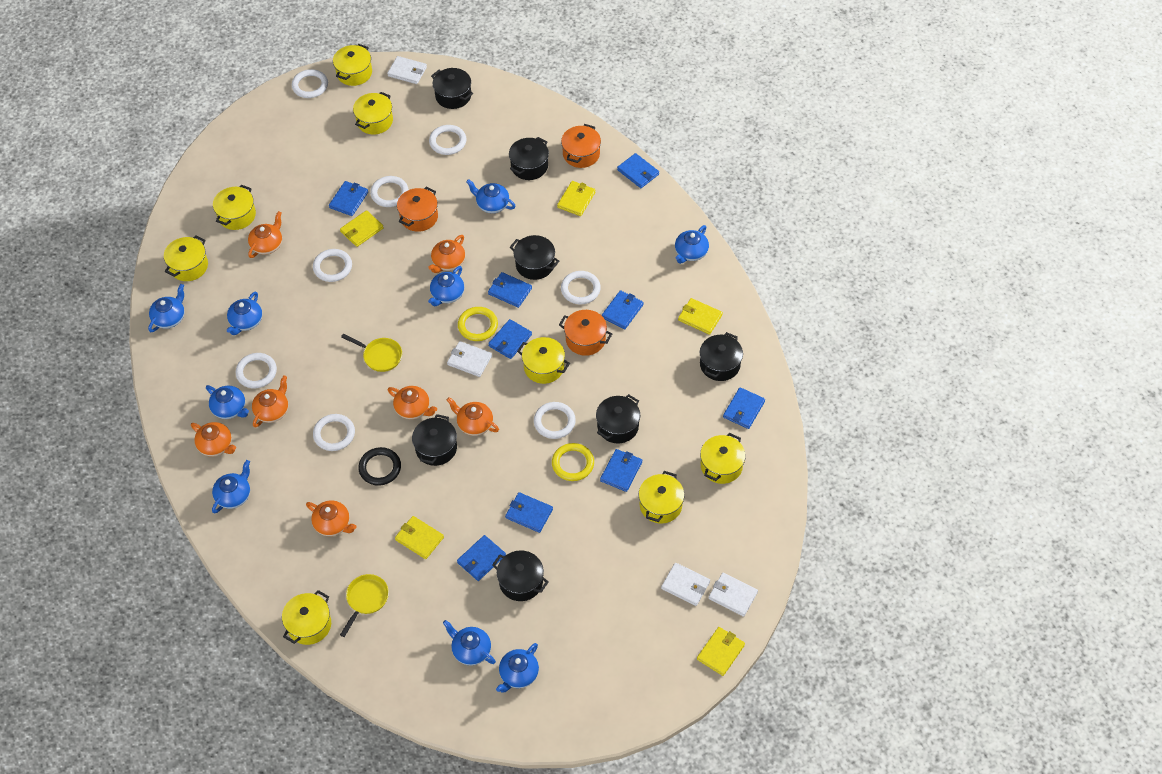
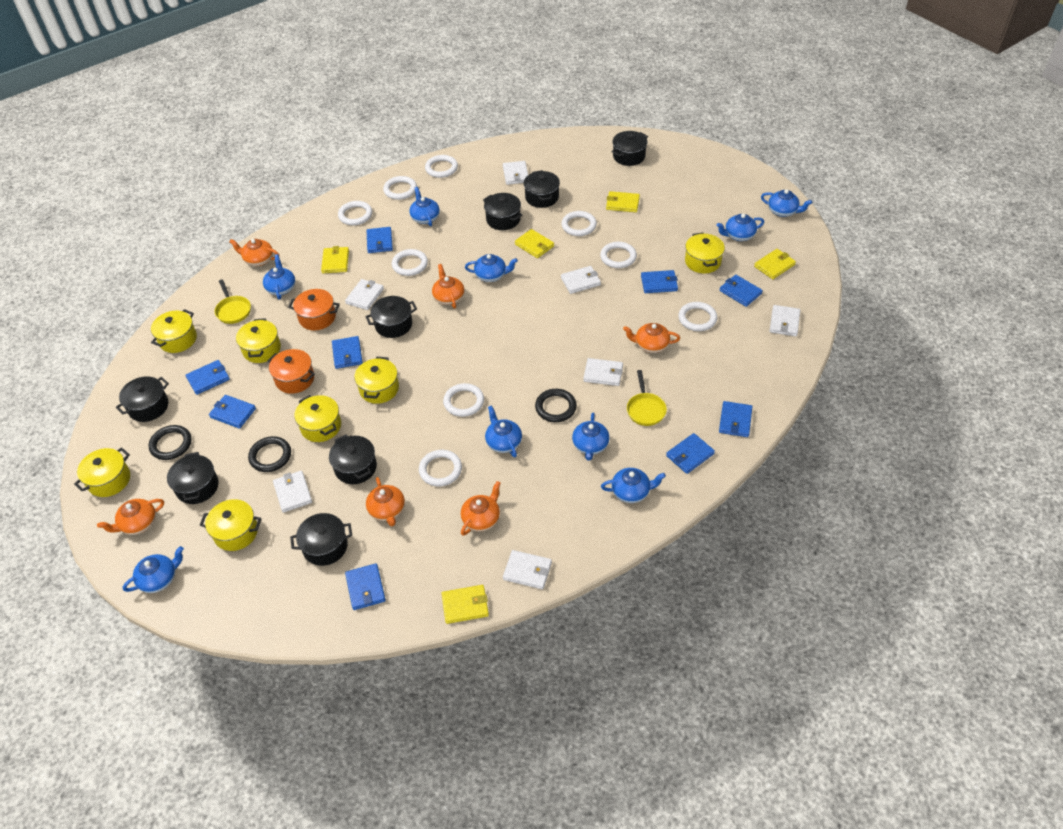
black pot: [412,414,457,466] [431,68,473,109] [492,550,548,601] [509,137,549,180] [510,235,559,280] [596,394,640,444] [700,332,743,381] = 7 -> [116,376,169,422] [167,452,219,504] [290,513,352,566] [329,434,377,484] [365,296,417,338] [483,193,522,230] [524,170,560,208] [611,131,648,166] = 8
black ring: [358,447,401,486] = 1 -> [149,425,192,460] [248,436,291,472] [535,389,577,422] = 3
orange pot: [397,187,438,232] [559,310,612,356] [561,124,601,168] = 3 -> [267,349,315,394] [288,289,340,330] = 2
orange teapot: [191,422,236,456] [248,211,282,258] [252,375,288,428] [306,500,357,536] [388,386,437,419] [428,235,465,273] [447,397,499,436] = 7 -> [97,499,164,535] [229,239,279,266] [366,477,405,526] [432,264,465,308] [461,481,501,536] [623,323,680,353] = 6
white ring: [236,353,277,388] [292,69,328,98] [313,249,352,282] [313,414,355,451] [370,176,409,207] [429,125,466,155] [534,402,576,439] [561,271,601,304] = 8 -> [338,201,372,225] [383,176,417,200] [392,249,428,276] [419,450,462,486] [425,155,458,178] [443,383,484,417] [561,211,597,236] [600,242,637,268] [678,302,717,331] = 9
white wallet: [387,56,427,84] [447,341,492,377] [661,563,710,606] [709,573,758,617] = 4 -> [273,471,312,513] [345,279,384,310] [503,161,528,185] [503,550,552,589] [561,266,601,294] [583,358,623,386] [769,305,800,336] = 7
yellow pot: [164,235,208,281] [213,185,256,230] [282,590,331,645] [333,44,372,86] [353,92,393,134] [517,337,570,384] [639,471,684,524] [700,433,746,484] = 8 -> [74,448,130,497] [151,309,197,353] [200,499,262,551] [236,318,281,363] [294,395,341,442] [354,357,399,404] [685,232,725,274] = 7
yellow ring: [458,307,498,341] [552,443,594,481] = 2 -> none = 0

